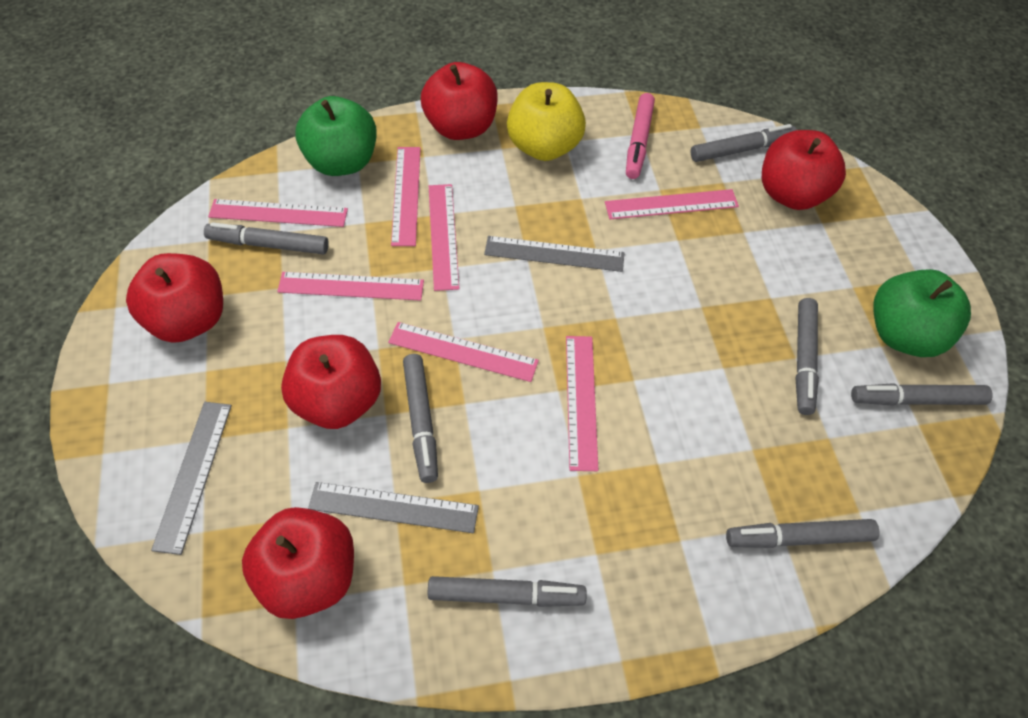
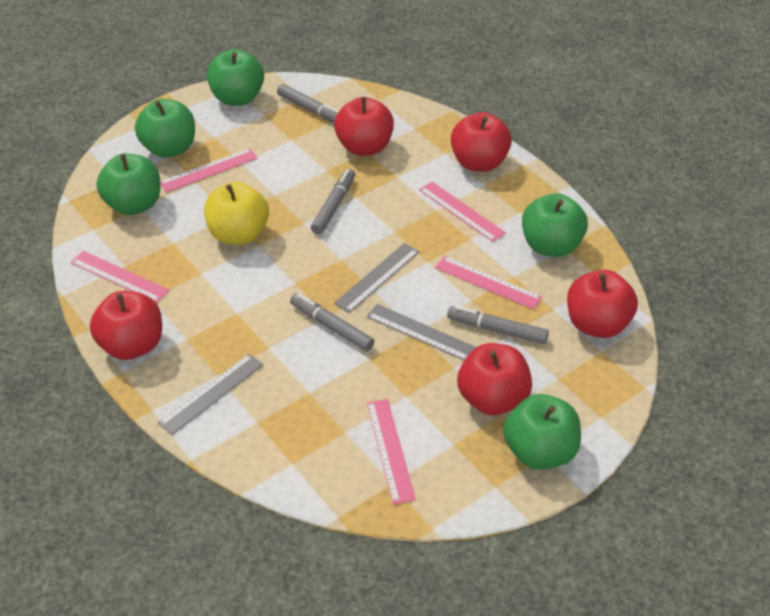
green apple: [295,96,377,176] [873,269,971,357] = 2 -> [96,153,161,215] [135,99,195,158] [207,49,264,106] [503,394,581,470] [522,193,588,257] = 5
grey marker: [204,222,329,254] [403,354,438,483] [428,576,587,607] [690,124,797,162] [726,519,879,548] [795,298,819,415] [851,383,992,406] = 7 -> [277,84,339,123] [290,293,375,351] [311,169,355,234] [447,306,549,344] = 4
pink marker: [626,93,655,179] = 1 -> none = 0
pink ruler: [208,199,348,227] [277,272,424,301] [388,322,539,382] [391,147,420,246] [429,184,460,291] [566,336,598,471] [605,189,739,219] = 7 -> [71,251,170,303] [160,148,258,192] [367,399,416,504] [419,182,506,242] [435,256,542,309] = 5

